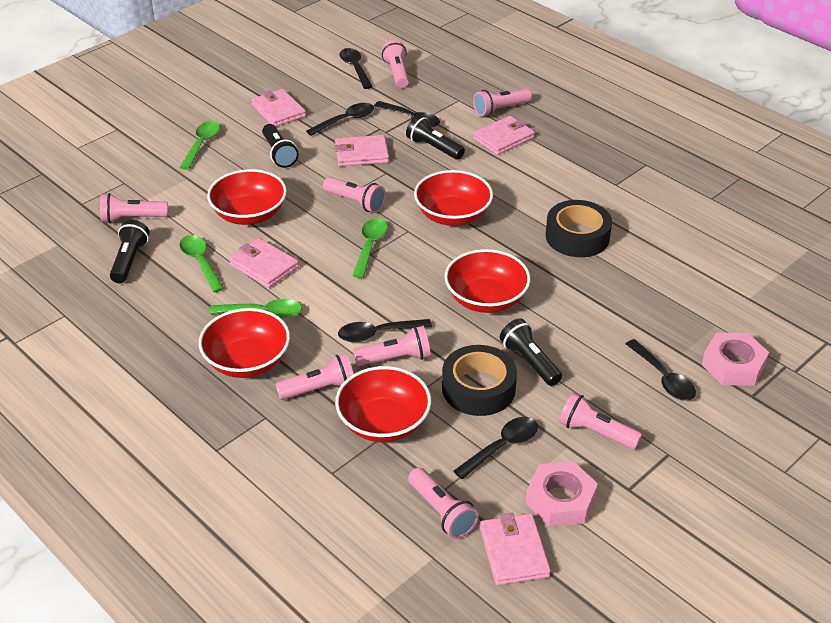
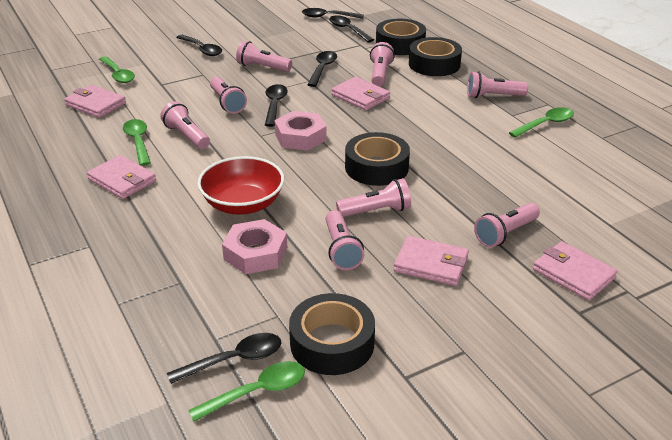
black flashlight: [110,220,150,283] [262,124,299,168] [406,115,465,160] [500,319,562,386] = 4 -> none = 0
black tape: [442,345,517,416] [546,200,612,257] = 2 -> [289,293,375,375] [345,132,410,186] [376,19,426,55] [409,37,462,76] = 4
red bowl: [199,308,290,378] [207,169,287,225] [335,366,431,442] [414,170,493,226] [444,249,530,313] = 5 -> [197,156,284,215] = 1

